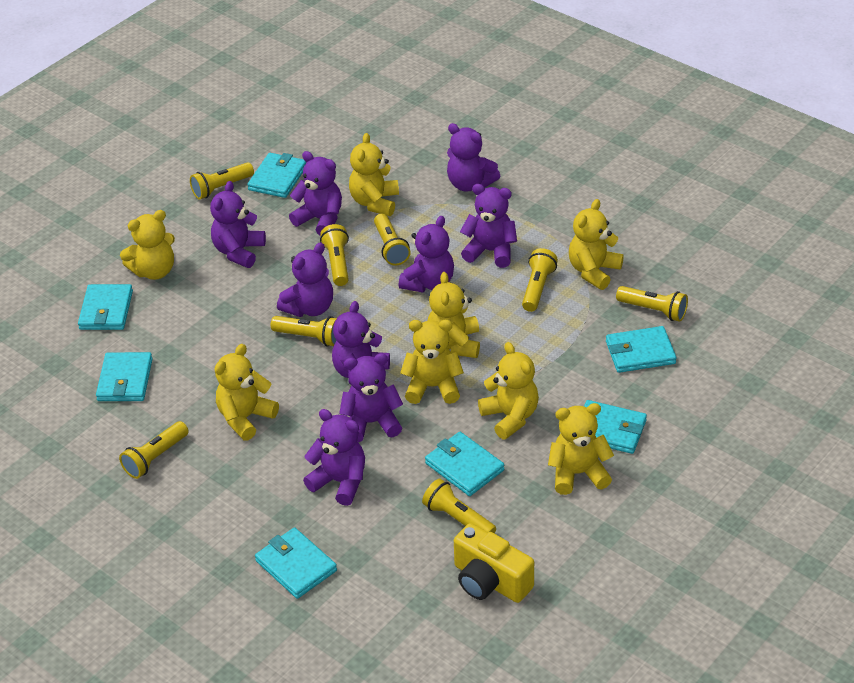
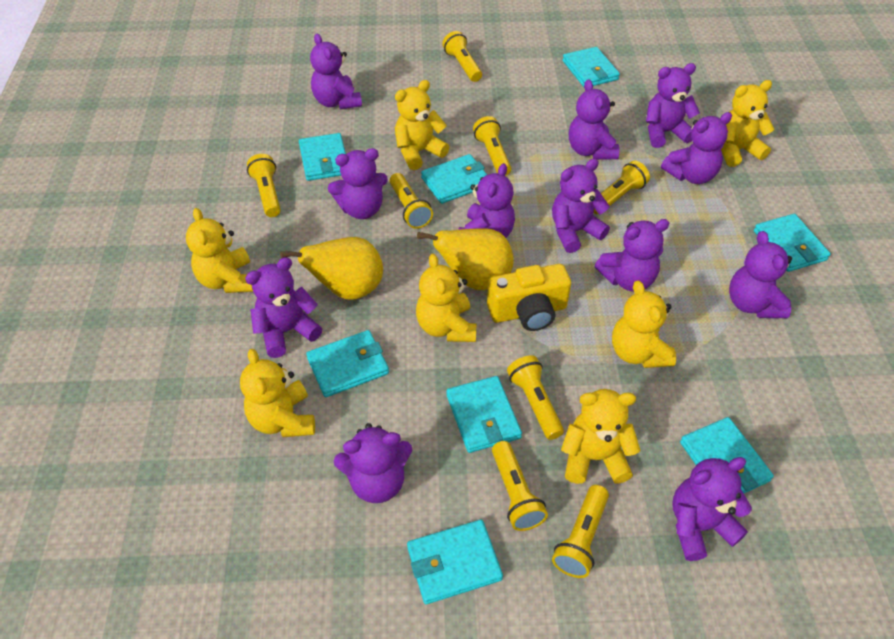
purple teddy bear: [210,181,266,268] [277,242,333,317] [289,151,342,235] [303,409,365,506] [332,301,390,385] [339,353,403,443] [399,216,454,293] [447,123,500,192] [460,184,517,268] = 9 -> [245,257,322,358] [310,34,362,109] [328,148,388,219] [333,423,412,503] [459,163,515,238] [552,158,610,253] [569,79,619,160] [595,219,669,292] [646,63,700,148] [661,112,732,184] [672,457,752,561] [729,231,792,318] = 12
turquoise wallet: [78,284,133,330] [96,352,153,401] [247,153,306,198] [255,527,337,599] [425,432,504,496] [584,400,647,454] [606,326,676,373] = 7 -> [299,133,346,181] [306,330,389,397] [407,520,503,604] [421,154,487,204] [446,376,522,453] [563,47,620,87] [680,417,774,493] [754,214,831,272] = 8
yellow pear: none = 0 -> [280,237,383,300] [417,228,514,290] = 2
yellow teddy bear: [120,210,175,280] [214,344,279,441] [349,133,399,216] [400,320,464,404] [428,272,480,358] [478,342,539,439] [548,403,614,495] [569,199,624,290] = 8 -> [186,208,253,293] [240,349,315,437] [395,80,449,170] [416,254,476,342] [561,389,641,484] [612,280,676,368] [721,80,774,167] = 7

